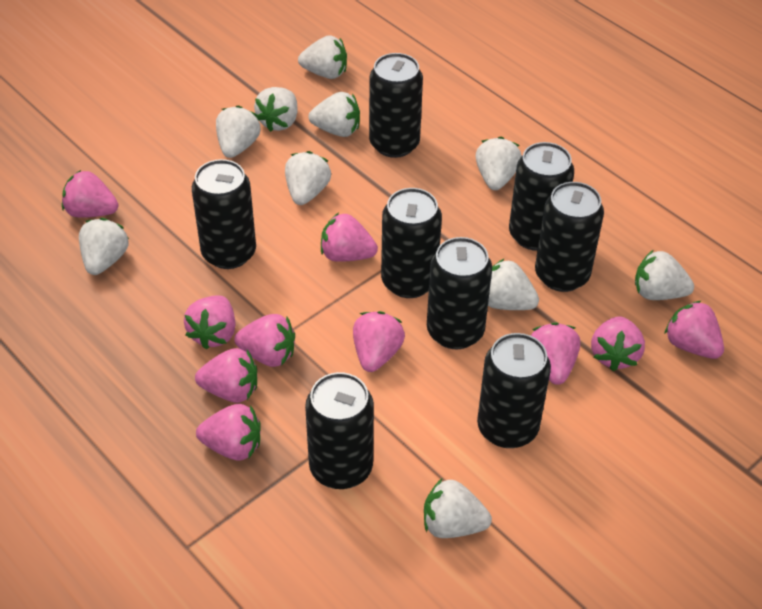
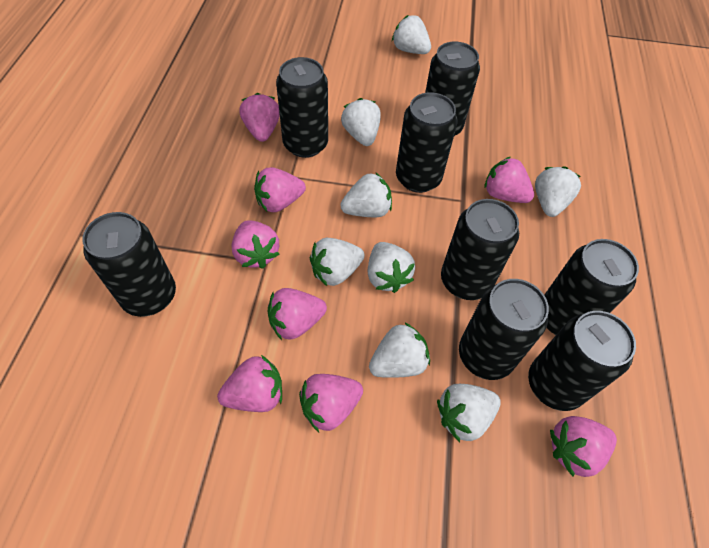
pink strawberry: [62,170,118,218] [184,296,236,349] [195,348,257,403] [196,404,261,461] [234,314,295,367] [321,213,378,262] [353,311,405,372] [531,322,580,385] [591,316,645,371] [665,301,724,359] = 10 -> [217,355,282,412] [232,220,279,269] [240,93,280,142] [254,167,306,212] [268,288,327,340] [299,374,363,432] [484,157,534,203] [550,416,617,477] = 8
white strawberry: [79,218,129,275] [216,105,260,158] [254,87,298,132] [285,151,331,205] [298,35,347,79] [309,92,360,137] [424,479,492,538] [476,137,522,190] [488,258,539,310] [635,250,694,300] = 10 -> [310,238,365,286] [340,172,392,217] [341,98,381,146] [368,242,415,293] [369,322,430,378] [392,15,431,54] [437,384,501,442] [535,167,581,217] = 8

